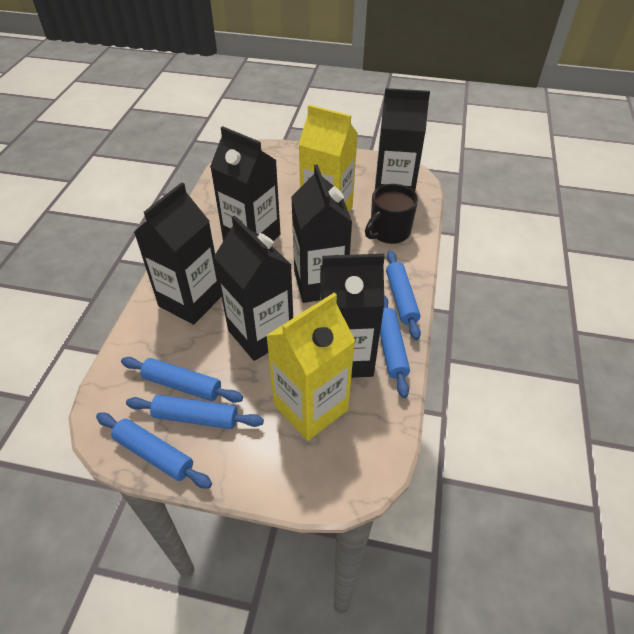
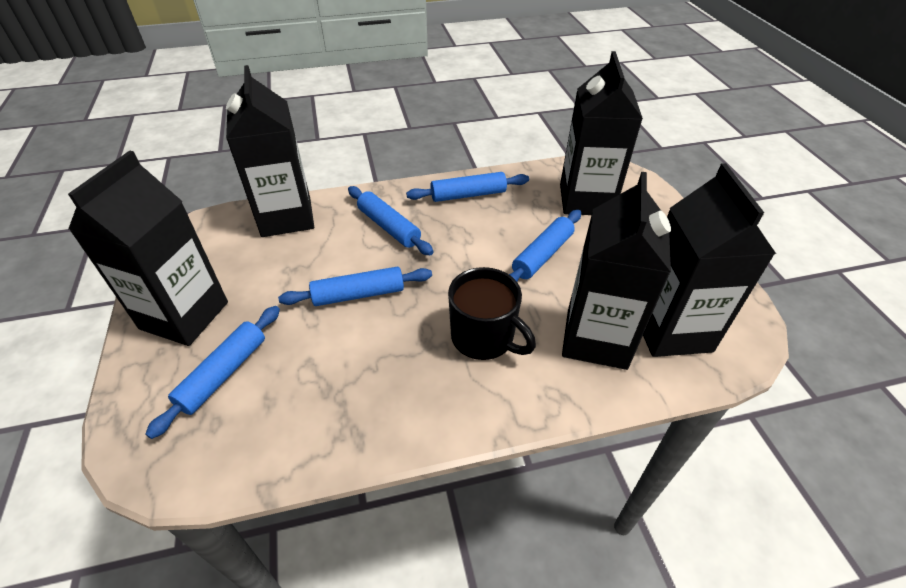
black carton: [134,182,222,325] [210,126,281,241] [214,216,293,361] [291,164,352,303] [320,254,385,378] [375,88,430,192] = 6 -> [68,150,228,346] [226,65,314,237] [560,51,643,215] [562,172,671,370] [643,163,776,357] = 5
yellow carton: [266,293,355,441] [299,105,358,212] = 2 -> none = 0

